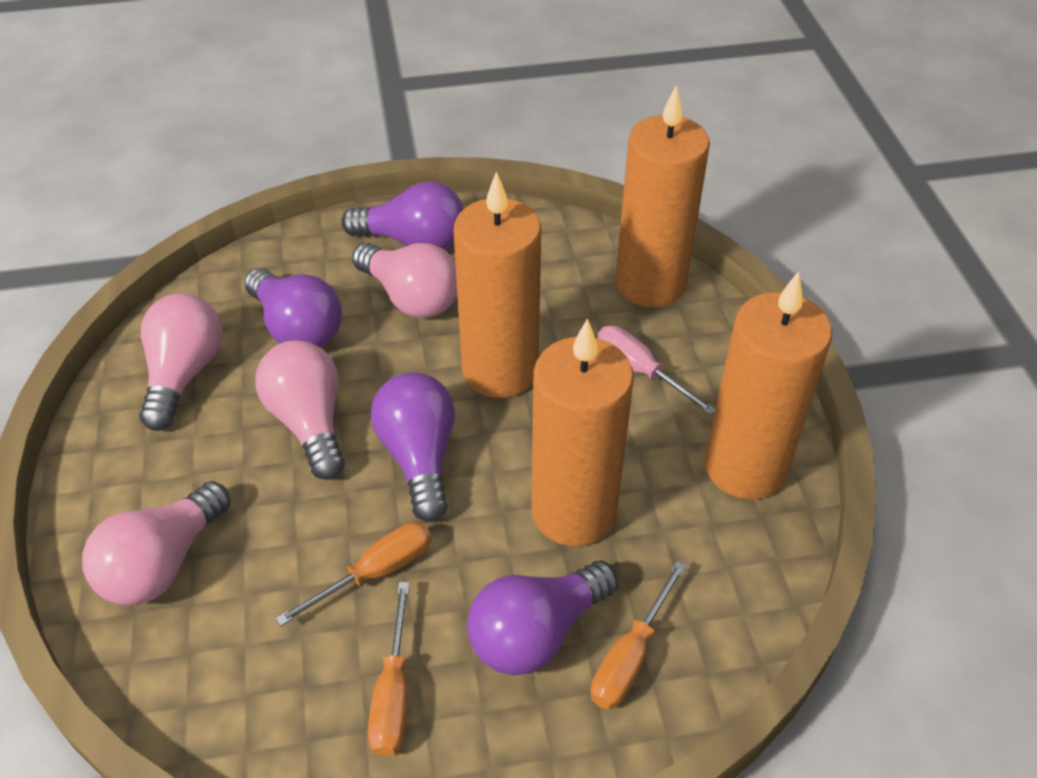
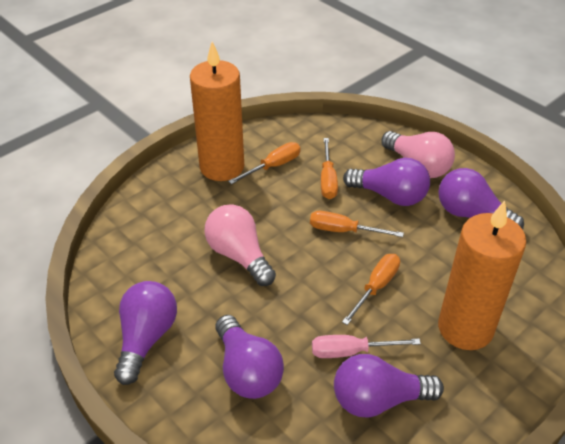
orange candle: [453,172,541,398] [531,318,634,546] [615,85,710,307] [705,271,832,500] = 4 -> [190,41,244,181] [438,201,526,350] = 2
orange screwdriver: [276,522,431,626] [368,582,409,756] [591,561,686,709] = 3 -> [228,142,301,184] [310,211,404,237] [321,138,338,199] [342,254,400,325] = 4
pink light bulb: [82,481,231,605] [139,293,223,431] [255,340,345,480] [352,243,457,318] = 4 -> [205,204,276,286] [381,131,455,178] = 2
purple light bulb: [244,268,342,347] [341,181,464,249] [371,372,455,522] [467,561,618,675] = 4 -> [114,281,177,385] [216,315,284,399] [334,354,444,418] [343,158,430,206] [438,168,524,230] = 5

